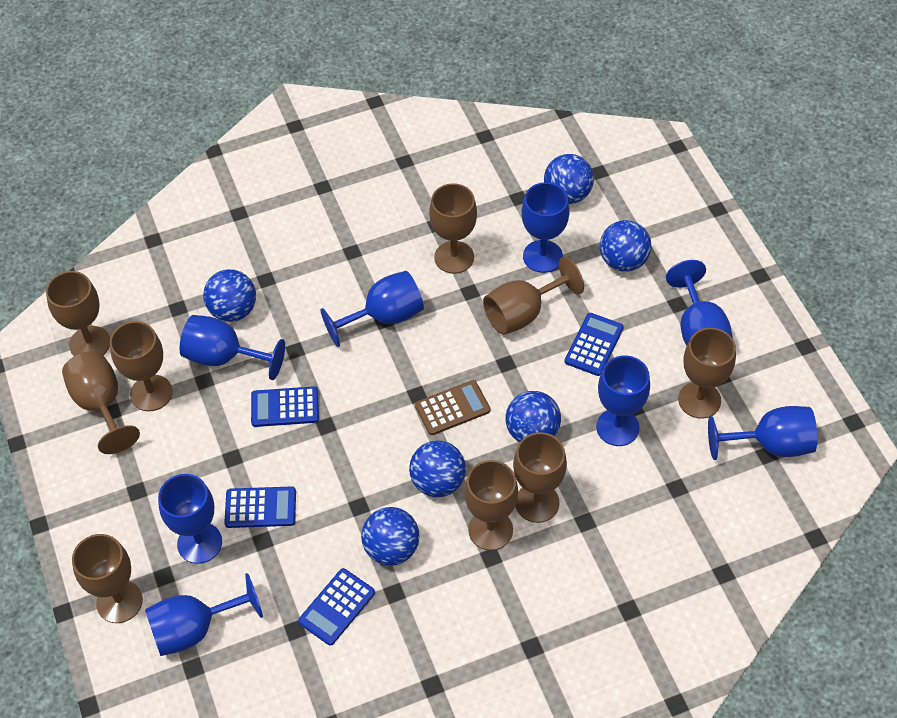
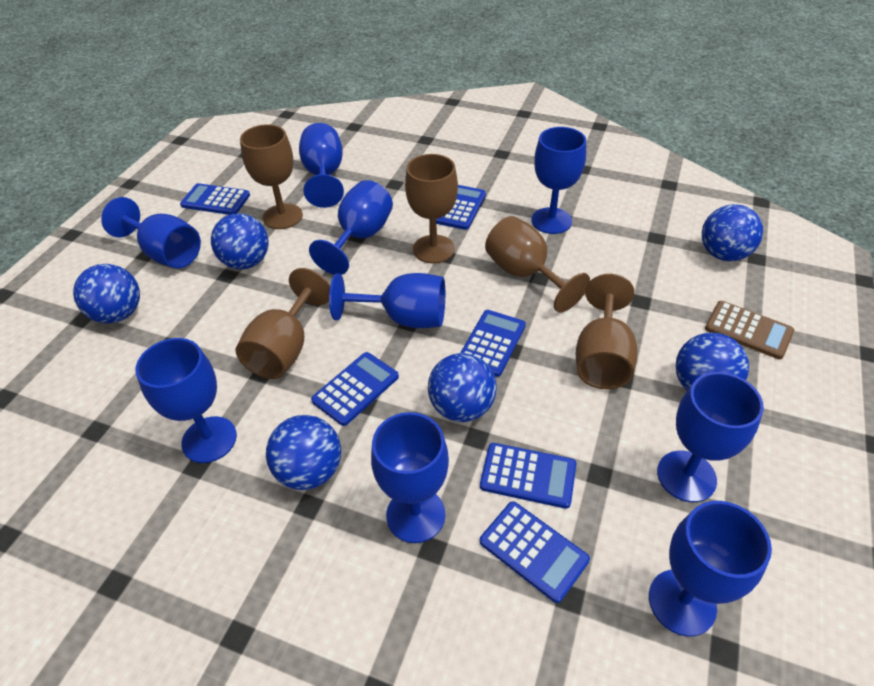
blue calculator: [224,486,296,528] [251,386,319,427] [298,568,375,646] [564,313,624,376] = 4 -> [180,183,250,215] [311,352,399,426] [436,185,486,230] [460,310,526,377] [480,443,576,509] [480,501,590,603] = 6
blue goblet: [145,573,263,656] [158,474,222,564] [179,315,285,380] [321,271,424,347] [522,182,570,273] [596,355,650,446] [666,260,733,346] [708,406,817,460] = 8 -> [101,197,201,268] [135,338,237,463] [299,123,344,208] [309,180,393,275] [329,273,445,328] [371,412,449,543] [531,127,586,234] [649,501,772,637] [657,372,764,502] = 9
brown goblet: [46,271,110,356] [62,351,140,454] [72,534,143,623] [110,321,173,411] [429,183,477,274] [464,460,518,551] [483,257,584,335] [513,432,567,523] [678,328,736,419] = 9 -> [236,268,330,379] [240,124,303,229] [405,154,458,263] [485,216,590,313] [576,274,637,389] = 5

